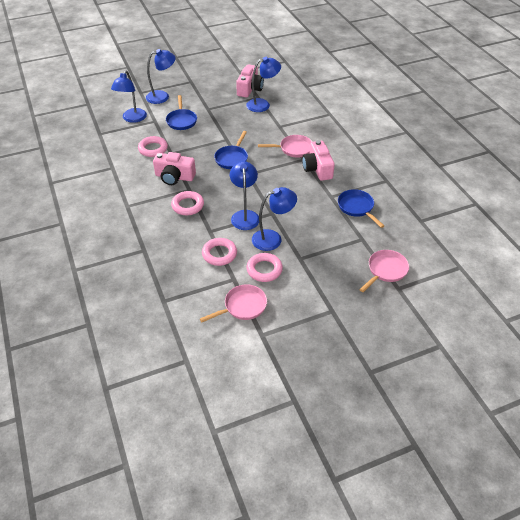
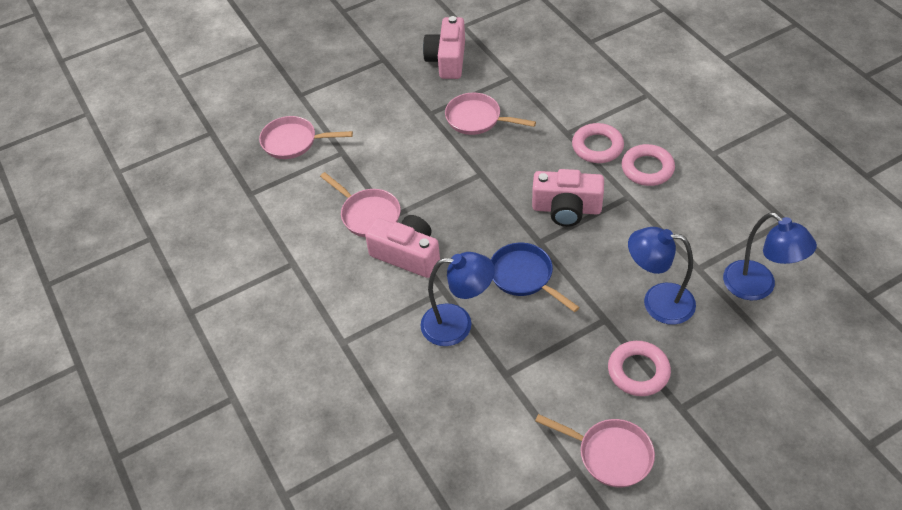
blue lamp: [111,70,147,123] [146,49,176,104] [230,161,259,230] [246,57,281,112] [252,187,297,251] = 5 -> [420,252,495,346] [628,227,696,325] [723,212,817,301] = 3
blue pan: [166,95,197,130] [214,131,248,169] [338,189,384,228] = 3 -> [491,243,580,312] = 1
pink pan: [200,284,267,322] [258,135,312,158] [359,250,409,292] = 3 -> [259,116,353,159] [320,172,401,237] [445,93,536,135] [535,414,655,487] = 4
pink ring: [138,136,168,157] [171,191,204,215] [202,238,237,266] [246,253,283,282] = 4 -> [572,123,624,163] [608,341,671,396] [622,144,675,186] = 3

